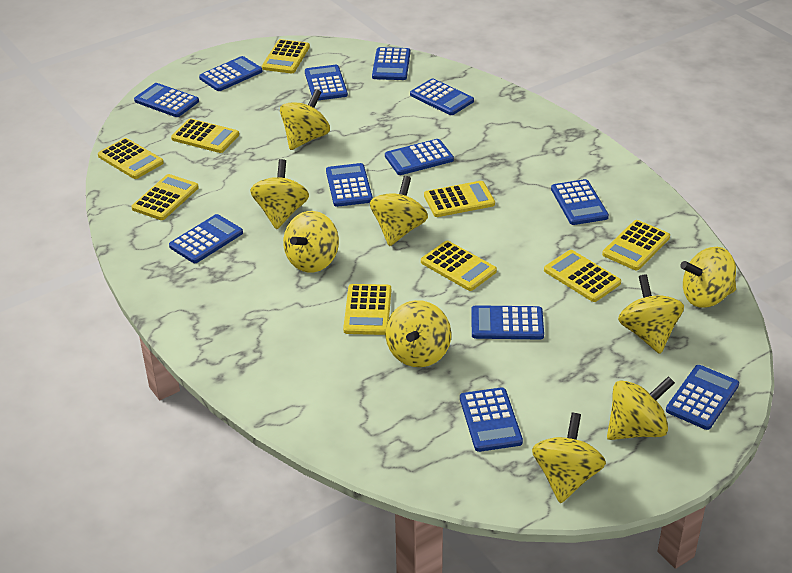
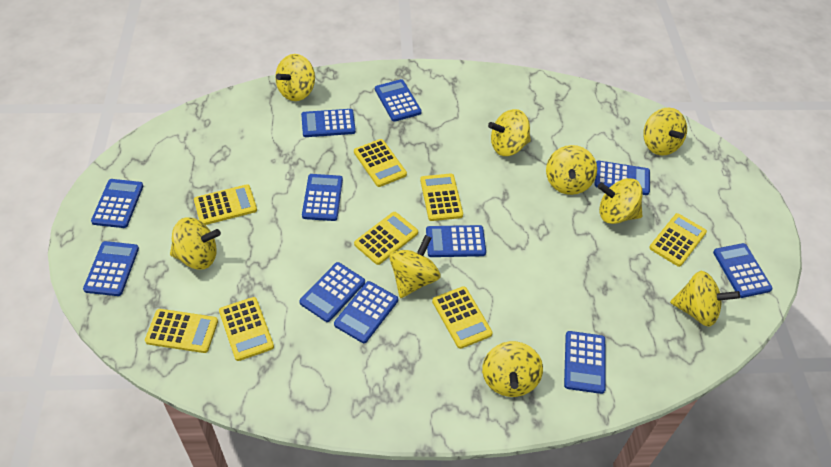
blue calculator: [134,83,199,117] [169,214,243,263] [199,56,263,91] [305,65,348,100] [326,163,373,207] [372,47,410,80] [385,139,454,175] [410,78,474,115] [460,388,523,452] [471,305,544,339] [551,179,609,225] [666,365,739,430] = 12 -> [83,241,139,296] [91,179,143,228] [299,262,365,322] [301,109,356,137] [302,174,343,221] [334,281,398,343] [375,79,422,122] [426,225,486,257] [564,331,606,394] [594,161,650,195] [713,243,773,298] = 11
yellow calculator: [98,138,164,179] [131,174,199,220] [171,118,239,153] [262,39,310,73] [343,284,391,335] [421,241,497,291] [424,181,495,217] [544,250,621,302] [602,220,670,270] = 9 -> [145,309,218,353] [194,184,257,225] [219,297,274,361] [354,139,407,187] [354,212,418,265] [420,173,463,221] [432,286,493,349] [649,213,707,267] = 8

